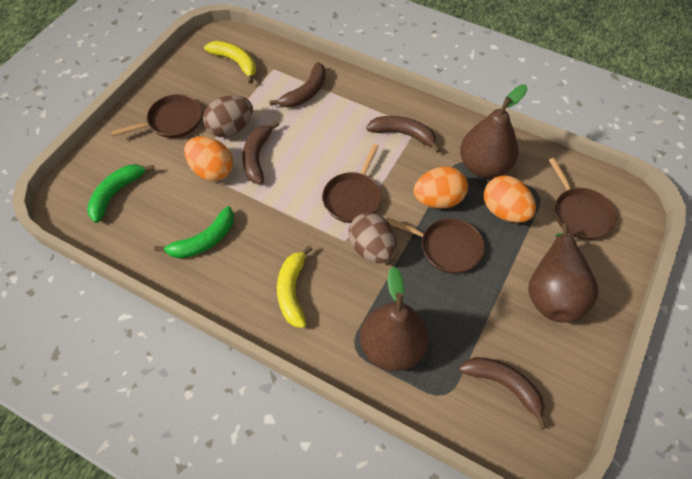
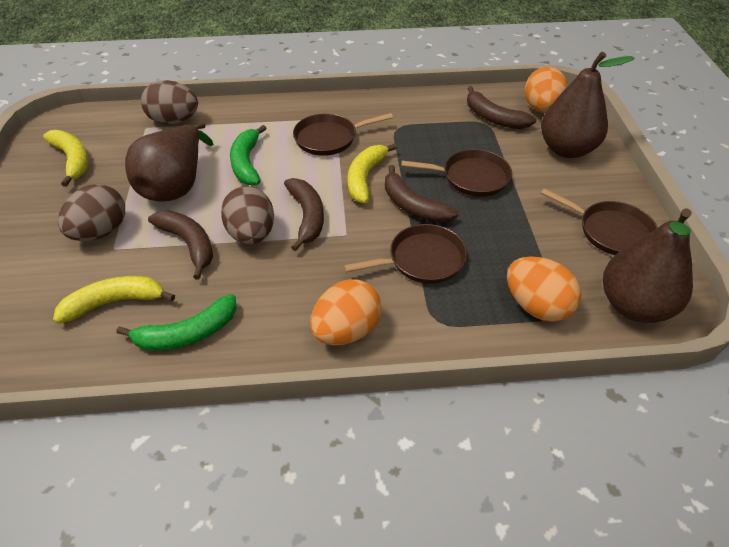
brown egg: [203,95,253,137] [349,212,397,264] = 2 -> [58,184,125,241] [141,80,198,124] [221,186,274,245] = 3
yellow banana: [204,41,256,84] [277,245,312,328] = 2 -> [43,130,88,187] [53,276,175,324] [348,143,397,203] = 3

